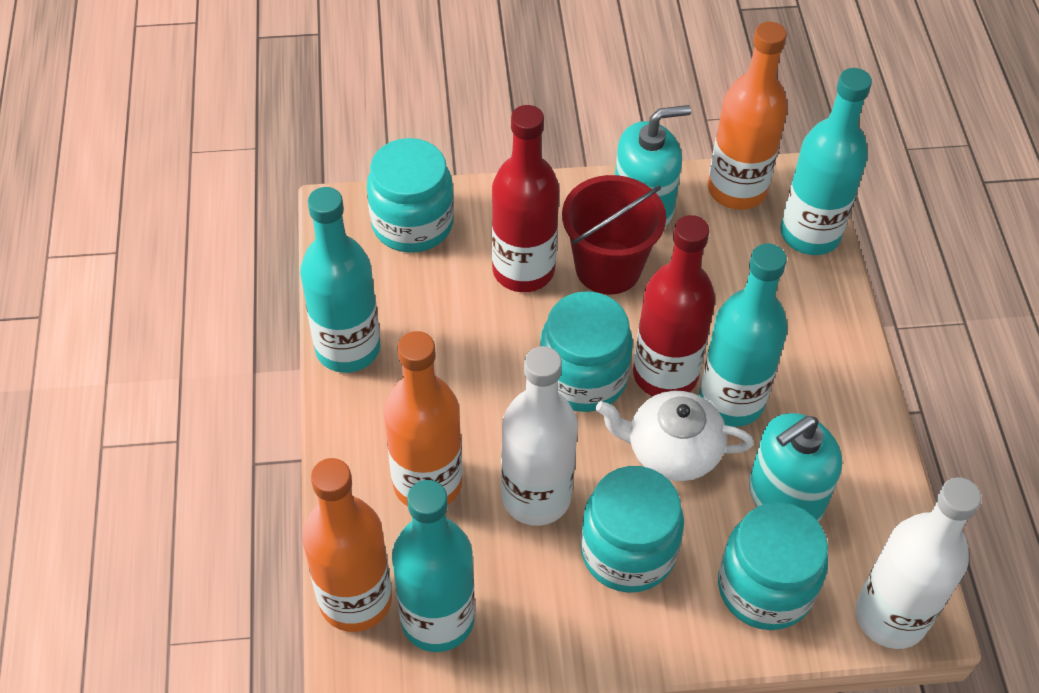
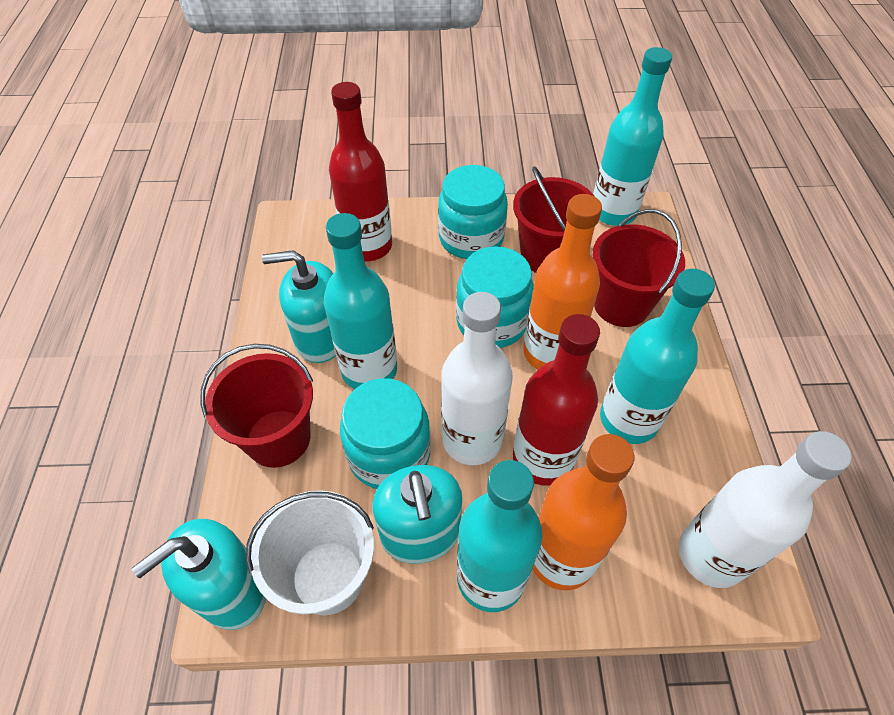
orange bottle: [302,458,392,632] [384,331,463,506] [708,22,788,210] = 3 -> [523,194,602,369] [533,434,634,591] = 2
red bucket: [562,175,666,294] = 1 -> [200,344,313,468] [513,166,595,273] [592,209,685,327] = 3
turquoise jar: [367,138,454,253] [540,291,633,412] [581,466,684,593] [718,502,828,630] = 4 -> [340,378,431,489] [438,165,508,259] [456,246,534,348] = 3
turquoise soap dispenser: [615,105,691,227] [749,413,842,522] = 2 -> [132,519,266,630] [262,250,336,363] [372,465,462,564] = 3
white bucket: none = 0 -> [246,490,374,615] = 1
white teapot: [596,391,754,481] = 1 -> none = 0

